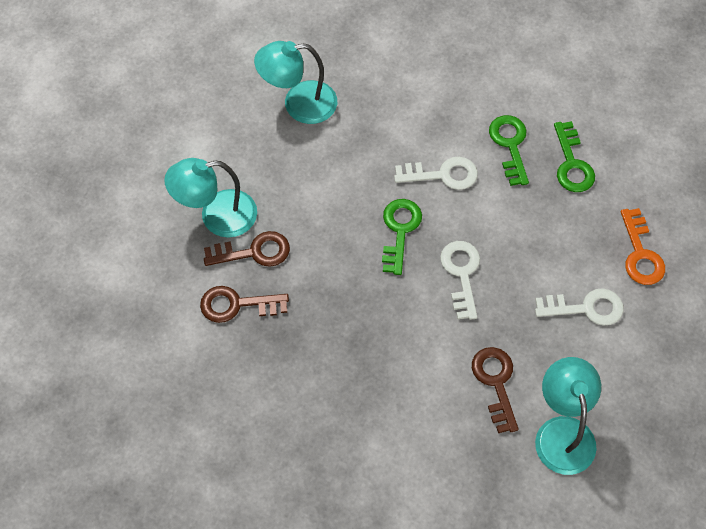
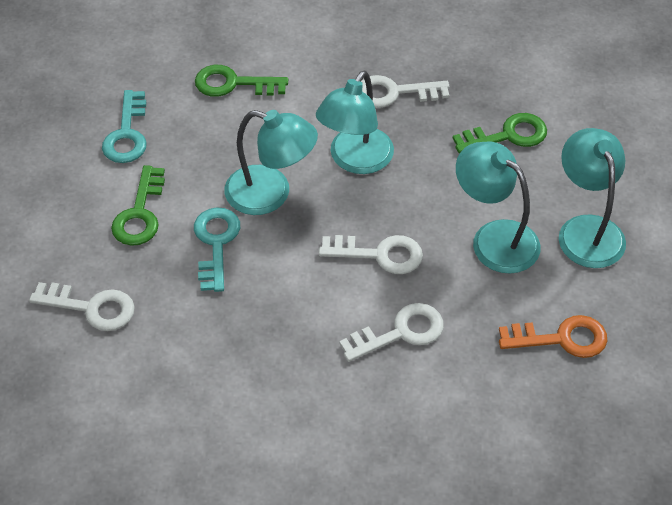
brown key: [200,286,289,323] [204,231,290,267] [472,347,519,433] = 3 -> none = 0
turquoise key: none = 0 -> [102,90,147,163] [194,207,240,292] = 2
turquoise lamp: [164,158,257,238] [254,41,337,124] [535,357,601,475] = 3 -> [225,110,318,215] [316,71,394,174] [456,142,541,274] [559,128,626,268] = 4
white key: [394,157,478,190] [440,241,480,320] [535,289,624,326] = 3 -> [29,282,135,331] [319,235,423,274] [339,303,444,362] [361,75,450,108] = 4

